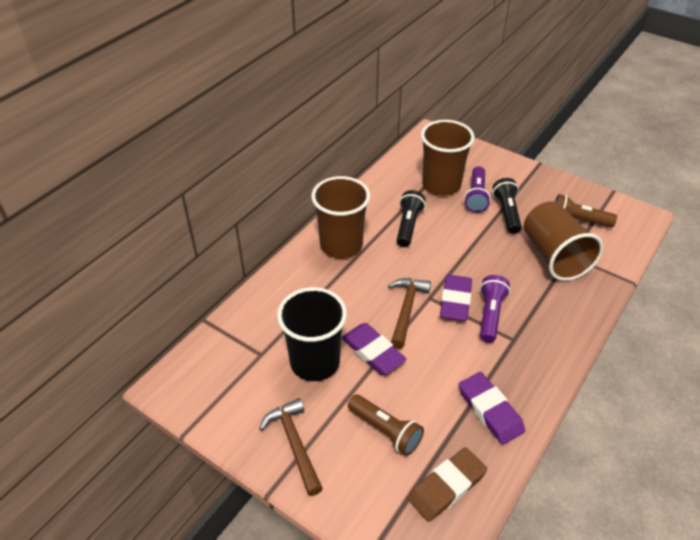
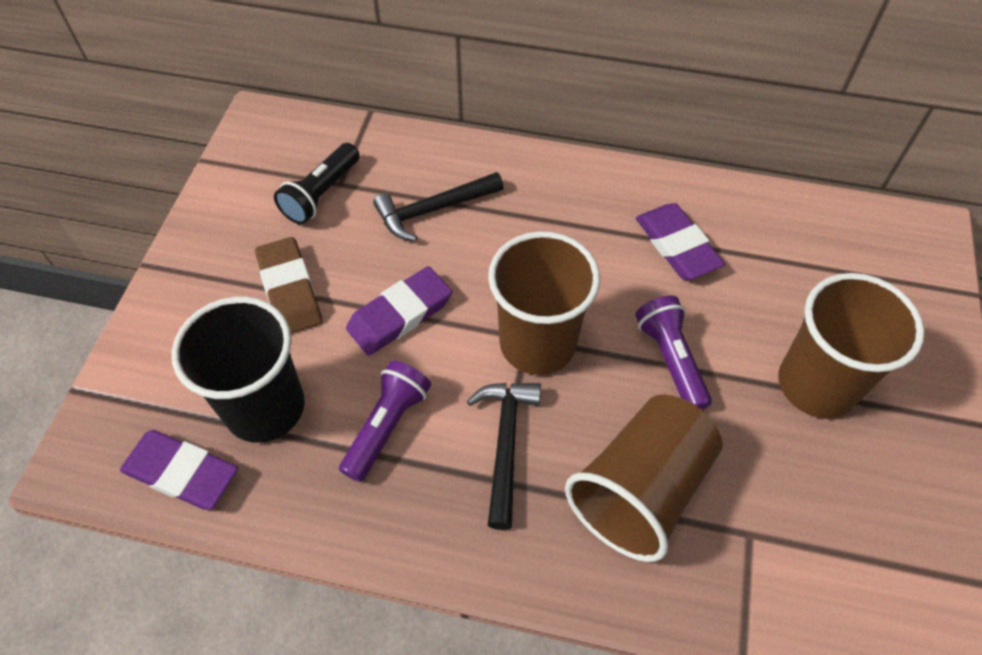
black flashlight: [396,190,425,247] [493,178,522,234] = 2 -> [274,143,360,224] = 1
black hammer: none = 0 -> [373,172,504,241] [467,383,541,530] = 2
brown flashlight: [348,394,424,456] [555,194,617,227] = 2 -> none = 0
brown hammer: [259,398,323,496] [388,278,431,349] = 2 -> none = 0

